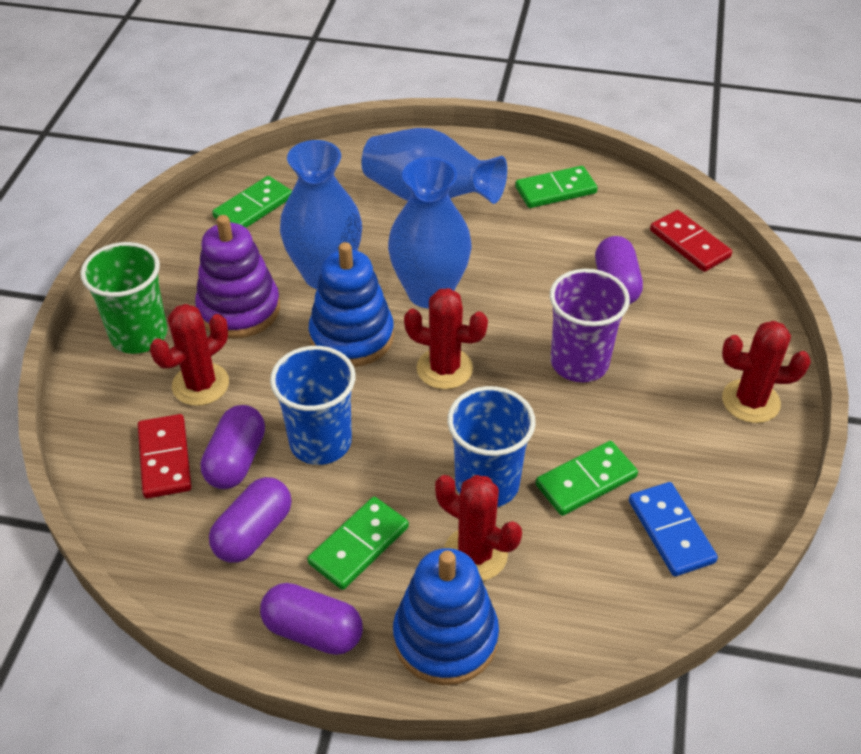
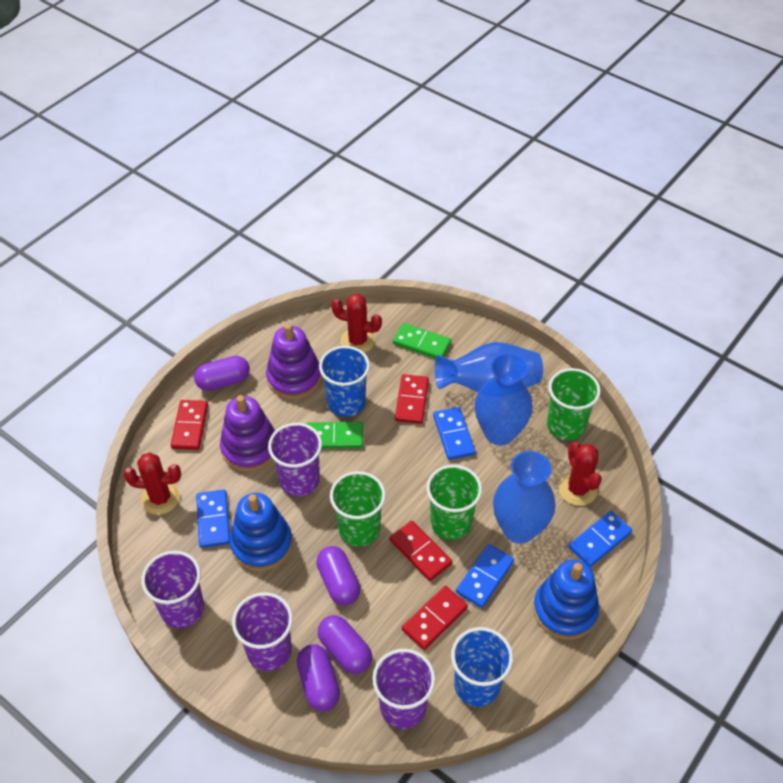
blue domino: [629,482,718,577] = 1 -> [196,490,230,548] [433,407,476,460] [456,544,514,608] [568,511,632,567] = 4
green cup: [80,242,168,354] = 1 -> [330,471,386,547] [427,465,482,540] [547,368,601,440] = 3
green domino: [212,176,292,228] [307,497,409,590] [515,166,598,208] [536,441,638,516] = 4 -> [306,422,363,449] [393,323,451,359] = 2
purple cup: [550,269,630,382] = 1 -> [141,551,204,628] [232,592,293,671] [268,423,322,497] [372,649,435,729] = 4
purple stacking toy: [195,215,280,339] = 1 -> [220,395,275,472] [266,324,321,399] = 2
red cactus: [150,304,229,406] [404,288,488,389] [435,475,522,581] [722,321,811,423] = 4 -> [123,453,181,515] [331,294,382,353] [559,442,602,506] = 3
red domino: [138,414,192,499] [650,210,732,272] = 2 -> [171,400,208,450] [390,521,452,581] [395,374,429,424] [402,586,468,650] = 4

